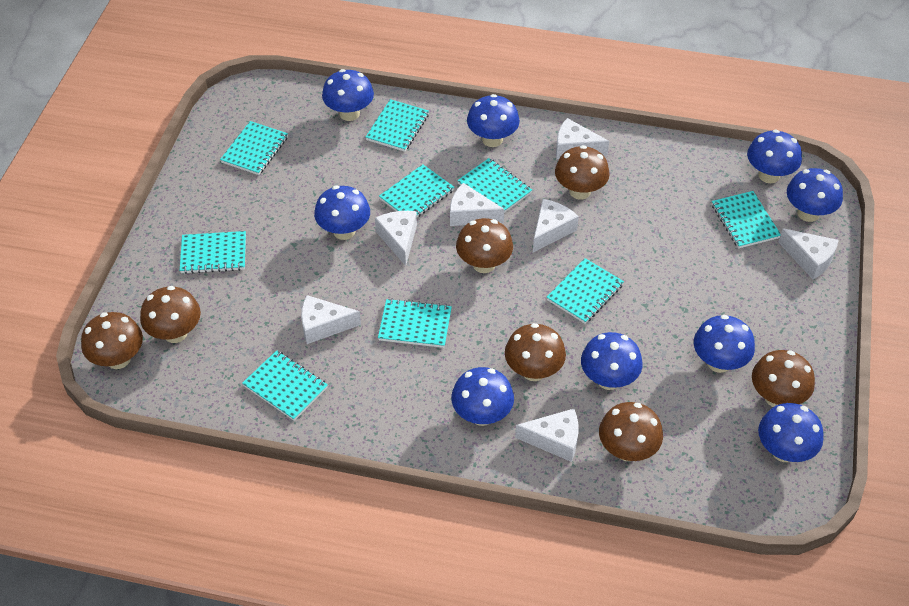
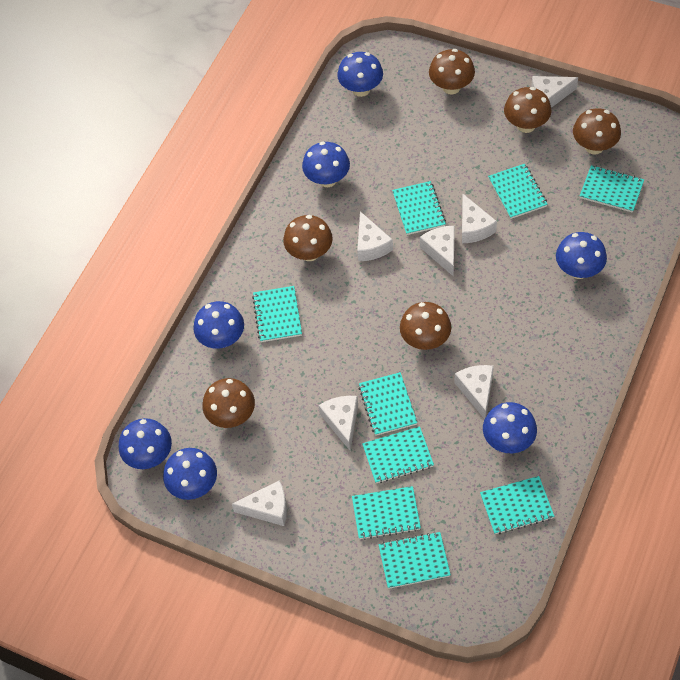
blue mushroom: [314,186,370,240] [322,69,374,121] [451,367,514,426] [467,94,520,147] [581,332,643,390] [694,315,755,373] [747,130,802,183] [758,403,823,462] [787,168,843,222] = 9 -> [119,418,172,469] [163,448,217,500] [193,301,244,349] [302,142,350,187] [337,52,383,97] [483,402,537,453] [556,232,607,279] = 7
brown mushroom: [81,312,143,369] [140,286,201,343] [456,218,513,273] [505,323,566,381] [555,145,610,199] [599,402,663,461] [752,350,815,407] = 7 -> [202,378,255,428] [283,215,333,261] [400,302,451,350] [429,49,475,95] [504,87,551,133] [573,108,621,155] = 6

